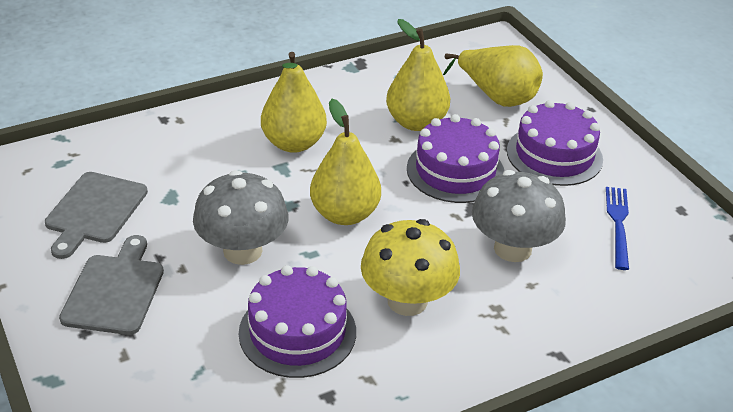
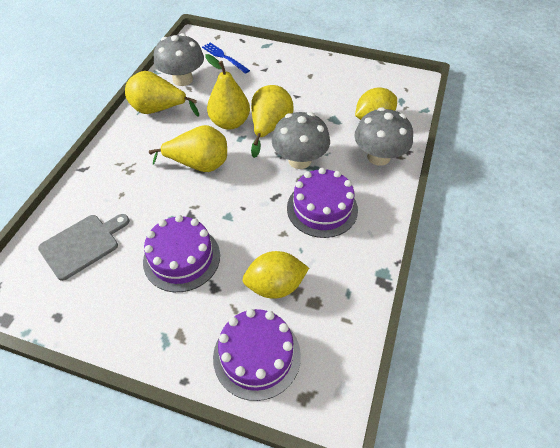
grey cutting board: [45,172,148,259] [59,235,164,335] = 2 -> [38,214,129,281] = 1
grey mushroom: [193,170,289,265] [472,170,566,262] = 2 -> [154,33,204,86] [272,112,330,169] [354,107,413,166] = 3
yellow lemon: none = 0 -> [242,251,309,299] [355,87,397,120] = 2
yellow mushroom: [361,219,460,316] = 1 -> none = 0

